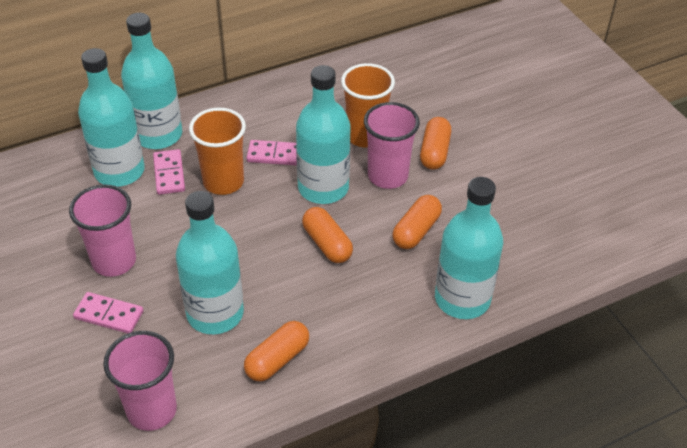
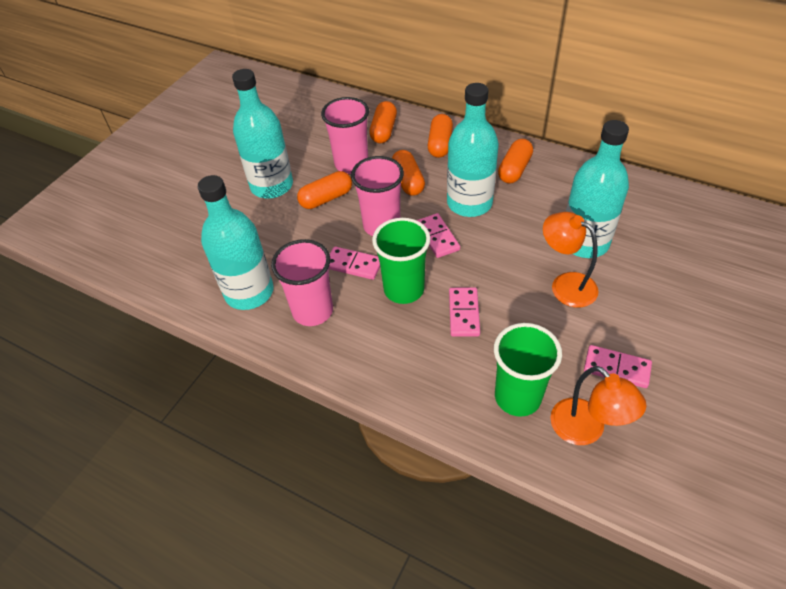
green cup: none = 0 -> [372,218,431,304] [494,323,562,417] = 2
orange capsule: [244,321,309,381] [302,207,353,263] [392,195,442,249] [420,117,451,170] = 4 -> [297,171,352,209] [369,101,397,143] [392,150,425,196] [428,114,453,158] [498,139,533,184] = 5
orange cup: [189,108,246,195] [341,63,395,148] = 2 -> none = 0
orange lamp: none = 0 -> [543,212,599,308] [550,366,647,445] = 2
pink domino: [73,292,143,333] [153,149,185,195] [247,140,297,166] = 3 -> [329,246,380,280] [417,213,460,258] [449,287,480,337] [584,345,652,388] = 4
turquoise bottle: [78,48,145,187] [121,13,182,149] [176,191,244,334] [296,65,351,204] [435,177,503,319] = 5 -> [198,175,274,310] [232,69,293,199] [447,83,499,217] [566,120,629,258] = 4

